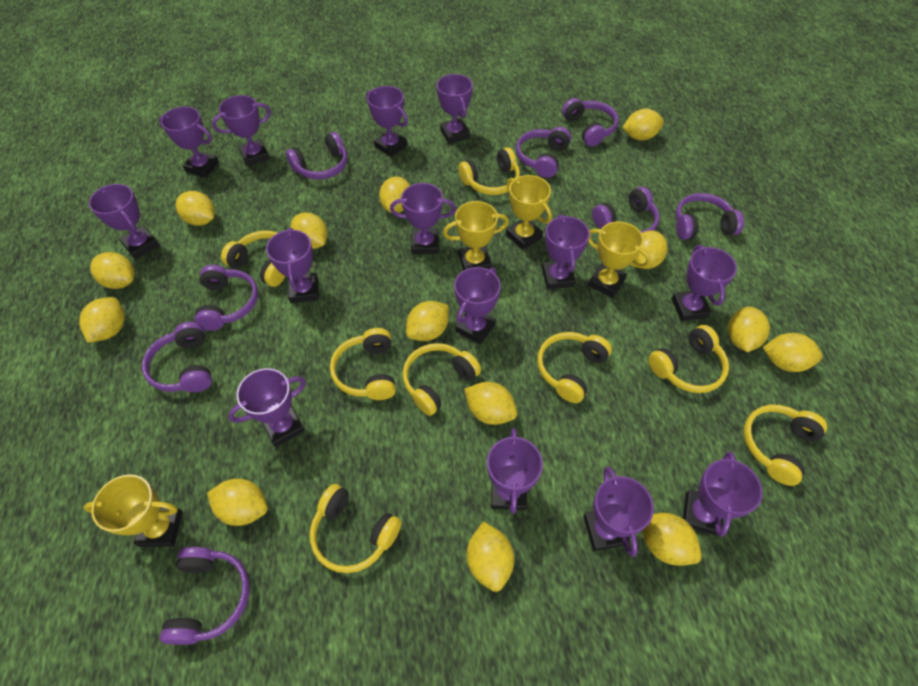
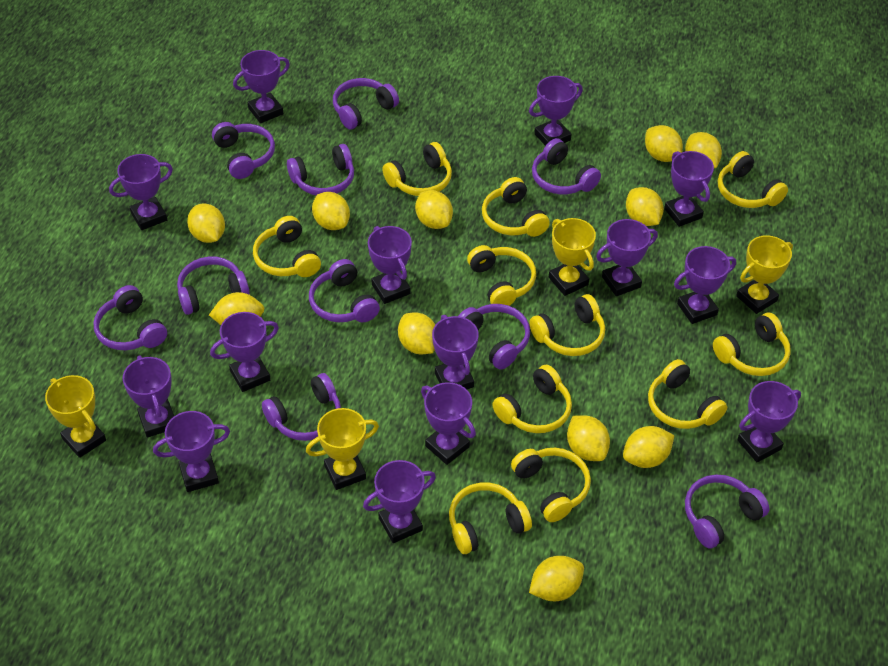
purple headphones: [142,322,212,392] [160,547,250,645] [195,265,258,331] [286,132,347,180] [516,127,571,178] [562,98,619,147] [592,187,660,233] [676,193,744,240] = 8 -> [93,285,167,350] [177,257,250,315] [212,122,275,179] [262,373,341,441] [287,144,354,195] [309,259,380,322] [333,78,399,129] [458,304,530,369] [532,138,601,194] [685,475,770,549] = 10
yellow headphones: [221,230,285,287] [310,484,401,573] [330,328,396,400] [402,343,481,416] [458,147,520,195] [537,332,612,403] [648,325,729,393] [744,405,827,486] = 8 -> [253,216,321,277] [382,142,452,196] [449,482,532,554] [467,245,536,306] [482,177,550,237] [492,365,572,433] [511,448,591,522] [529,294,605,356] [648,359,727,429] [713,313,791,376] [718,151,788,208] = 11
yellow lemon: [79,297,125,343] [90,252,135,289] [175,191,215,226] [207,479,268,526] [290,212,328,249] [379,176,410,213] [406,301,449,341] [464,382,517,425] [467,522,514,592] [622,109,664,140] [633,230,668,269] [642,513,701,566] [728,307,770,352] [763,333,823,372] = 14 -> [187,204,225,243] [209,292,264,325] [312,192,350,230] [398,312,435,355] [415,190,453,229] [529,556,584,601] [567,415,610,461] [623,426,675,468] [626,187,664,226] [645,125,683,162] [685,132,722,168] = 11

